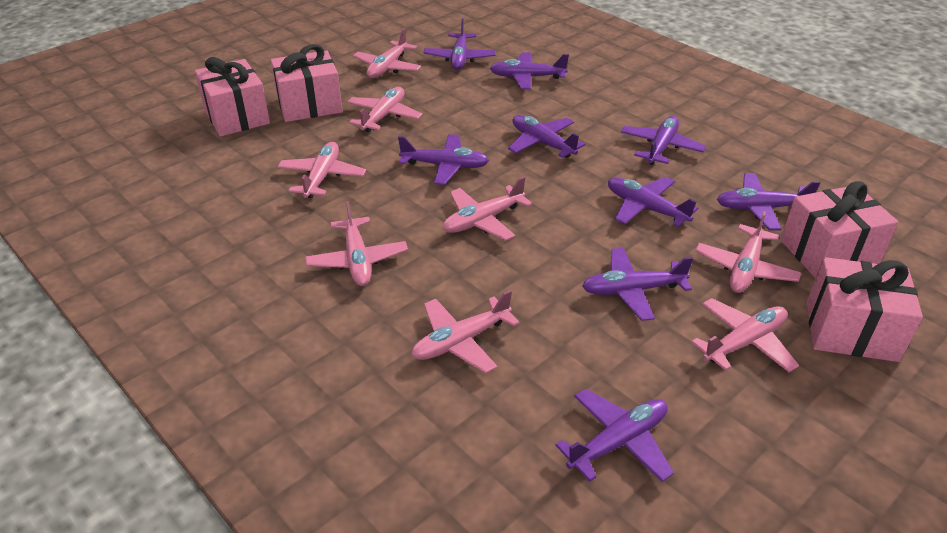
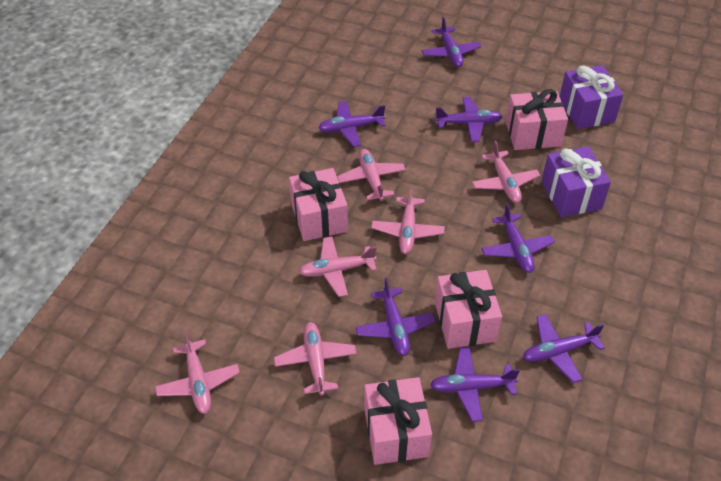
pink plane: [277,142,366,198] [305,201,408,286] [347,87,422,132] [353,28,421,78] [411,290,520,373] [443,177,532,241] [691,298,799,372] [695,211,801,293] = 8 -> [155,331,240,414] [274,322,357,396] [299,237,377,297] [337,149,406,201] [371,186,445,254] [472,141,541,203] = 6
purple gift: none = 0 -> [541,146,611,217] [560,65,623,129] = 2
purple plane: [398,134,489,185] [423,19,496,70] [490,52,569,90] [508,115,586,158] [555,389,674,482] [582,248,693,321] [608,177,698,227] [621,116,706,165] [717,173,820,231] = 9 -> [318,101,386,147] [356,278,436,356] [422,17,481,67] [430,347,520,422] [435,97,502,142] [481,203,555,273] [523,314,605,383] = 7

